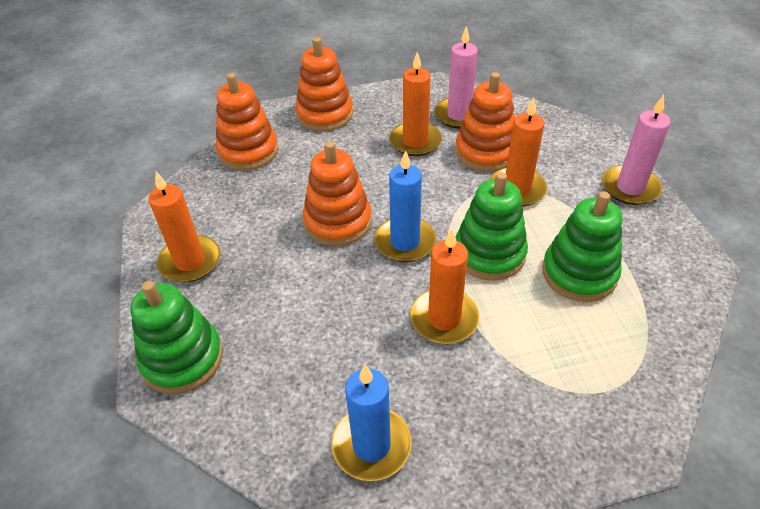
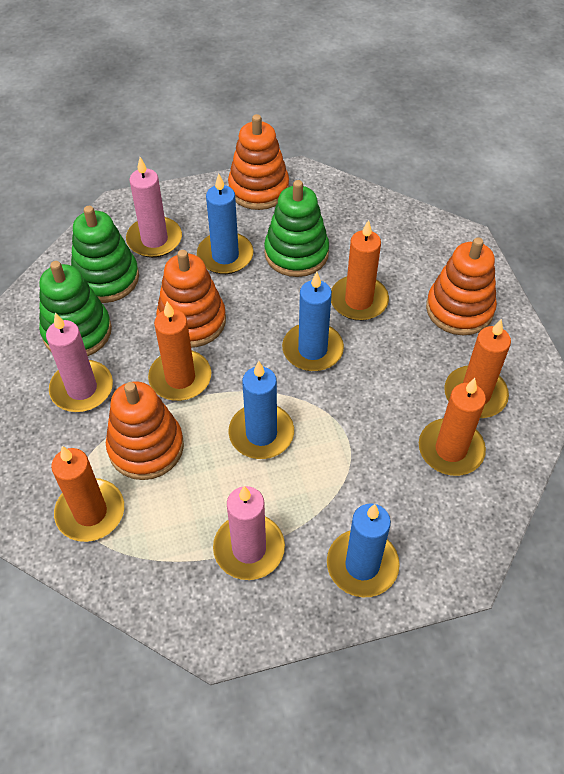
blue candle: [331,365,412,481] [374,150,436,262] = 2 -> [197,174,253,274] [228,361,294,459] [282,272,344,371] [327,503,400,597] = 4
orange candle: [148,172,220,283] [389,52,442,156] [410,229,479,344] [490,97,547,207] = 4 -> [51,446,124,542] [148,302,211,401] [331,220,389,321] [419,378,486,476] [444,319,511,418] = 5
pink candle: [434,26,478,129] [602,95,671,205] = 2 -> [46,313,113,412] [126,157,182,258] [213,486,285,580] = 3

